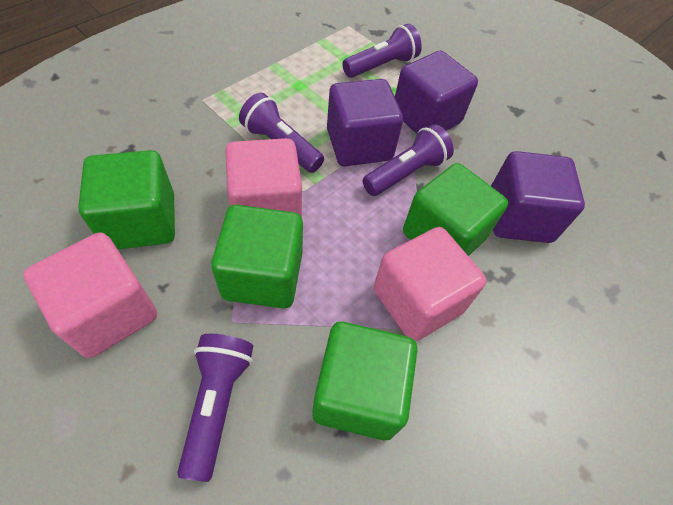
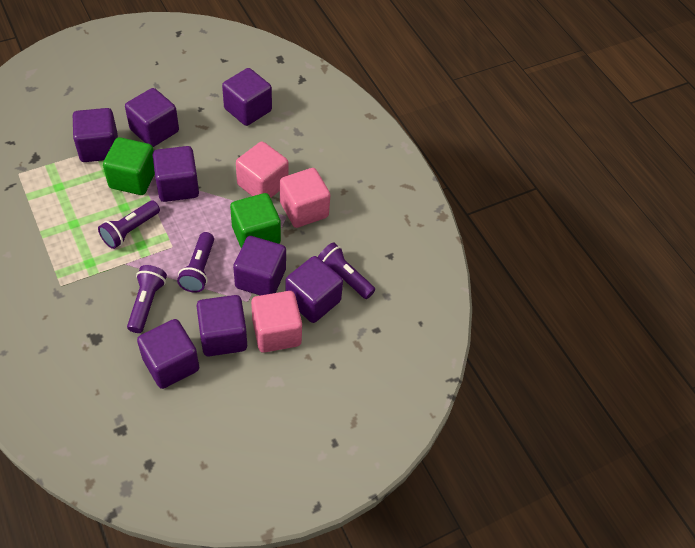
green cube: [78,150,175,249] [211,205,303,309] [312,322,417,441] [403,163,508,256] = 4 -> [103,137,155,195] [230,193,281,248] = 2
purple cube: [327,79,403,166] [395,51,478,134] [491,151,585,243] = 3 -> [73,108,118,162] [125,88,179,147] [137,319,199,389] [153,146,199,202] [197,295,247,356] [222,68,272,126] [233,236,286,295] [286,256,343,323] = 8

